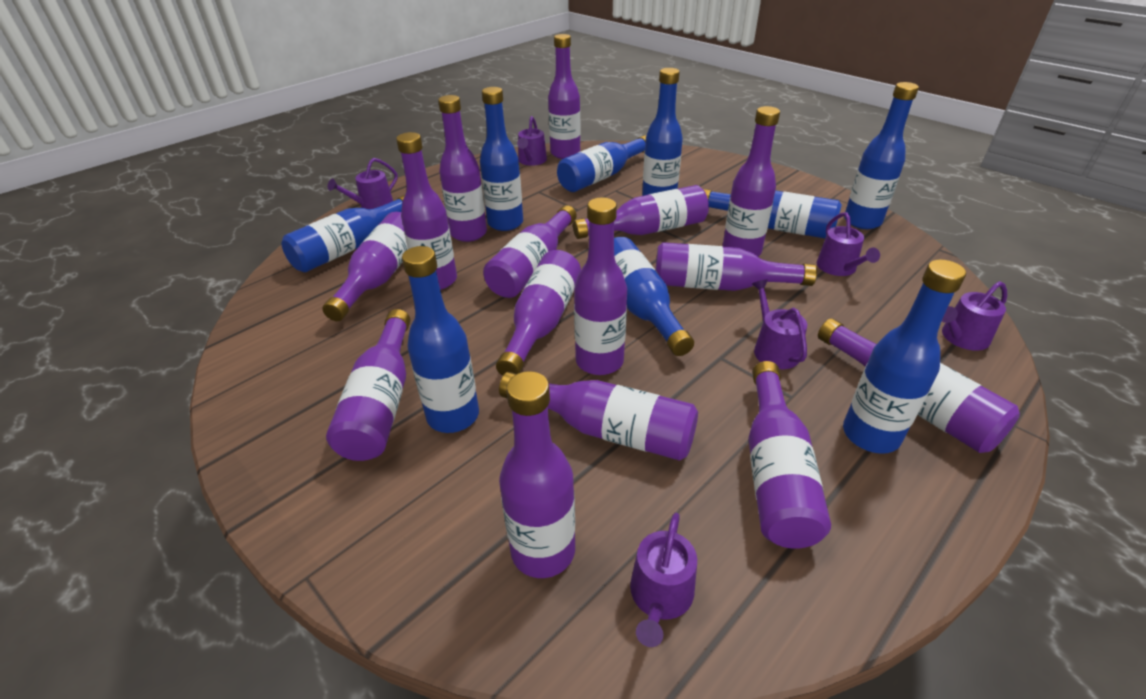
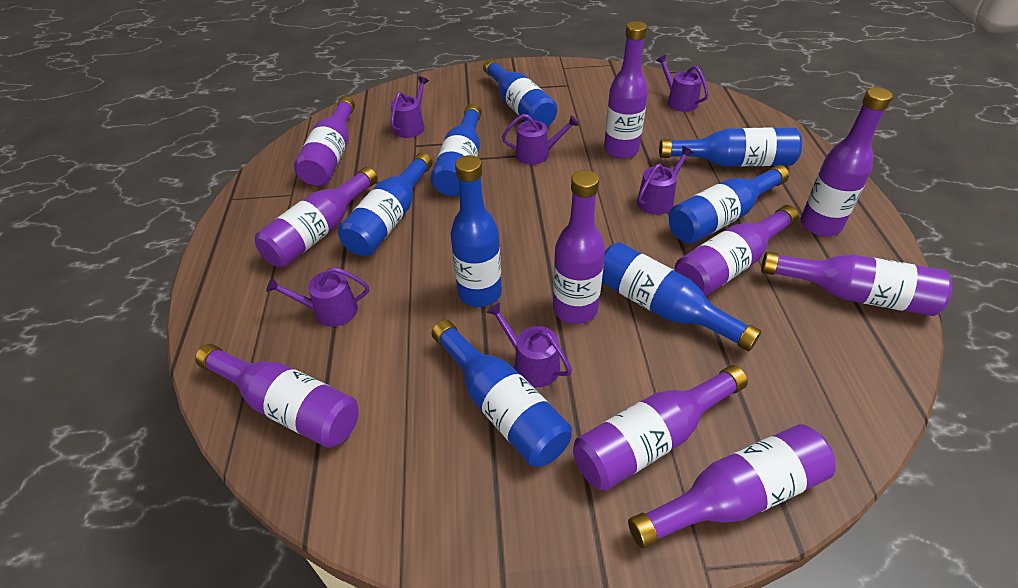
blue bottle: [281,195,405,272] [402,246,479,433] [480,87,523,231] [557,135,646,192] [614,237,694,356] [642,68,683,196] [703,189,842,238] [843,259,966,454] [844,82,919,229] = 9 -> [338,152,433,256] [430,104,482,196] [432,320,572,466] [451,155,502,307] [483,59,557,127] [602,242,761,351] [659,127,802,166] [669,165,789,244] = 8
purple bottle: [322,212,408,321] [326,309,410,461] [396,132,457,290] [438,95,487,242] [483,205,577,298] [496,250,581,376] [499,371,575,578] [499,372,698,461] [548,34,581,159] [573,185,709,239] [574,197,627,375] [655,242,817,291] [722,106,780,256] [748,361,831,549] [818,318,1020,453] = 15 -> [195,344,359,448] [255,167,378,267] [294,96,355,186] [553,170,605,324] [573,365,748,491] [604,21,648,159] [628,424,835,549] [675,205,799,296] [761,251,952,316] [800,87,893,236] = 10

